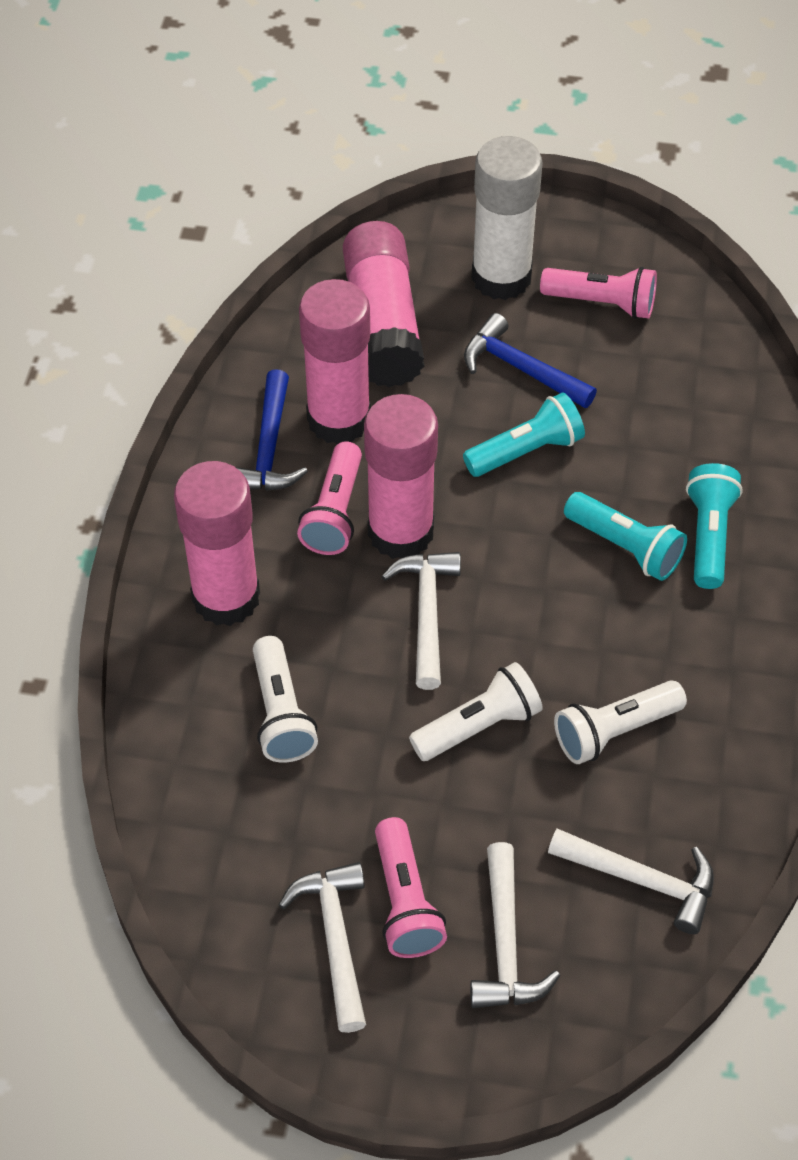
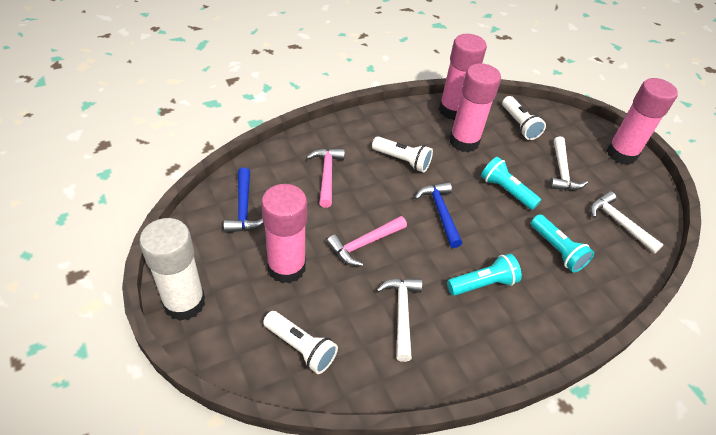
pink flashlight: [297,441,362,555] [375,817,447,958] [540,267,657,319] = 3 -> none = 0
pink hammer: none = 0 -> [306,148,345,208] [327,216,407,266] = 2
white hammer: [279,862,366,1033] [382,552,461,690] [470,842,560,1008] [548,829,714,934] = 4 -> [376,278,422,362] [549,136,588,191] [590,191,664,254] = 3

